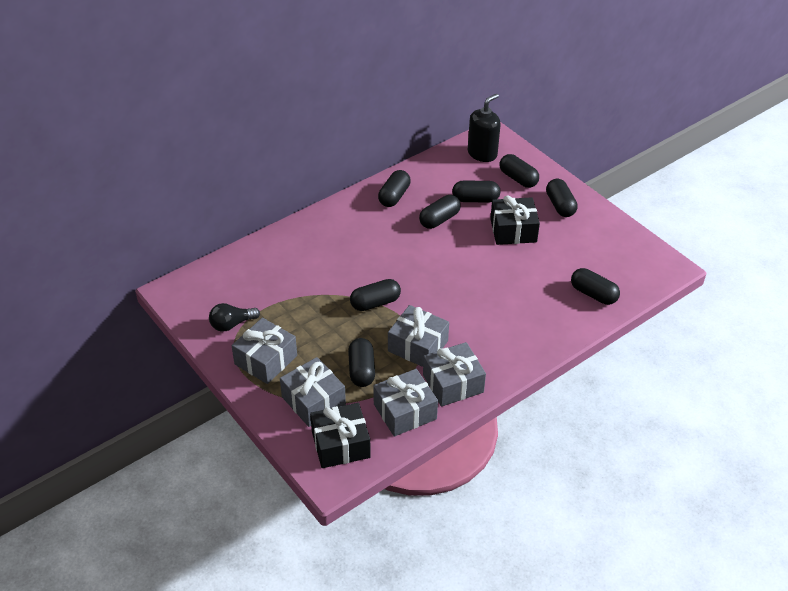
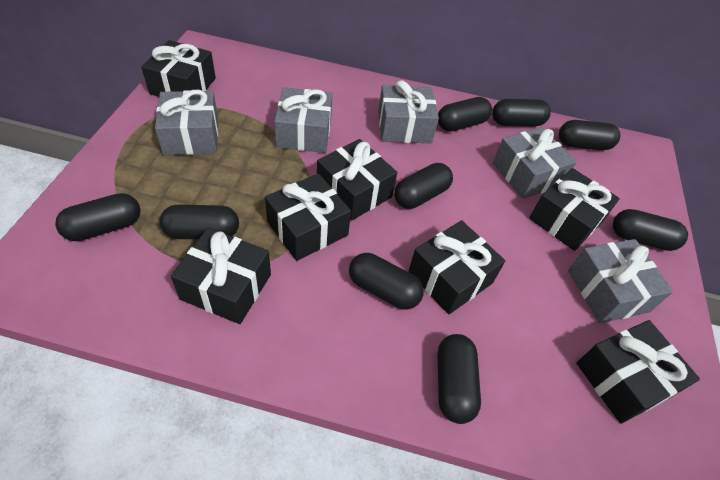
black capsule: [348,338,375,387] [350,279,401,311] [378,170,411,207] [419,195,461,229] [452,180,500,203] [500,154,539,188] [546,179,578,217] [571,268,620,305] = 8 -> [55,193,141,241] [159,204,239,239] [349,253,424,310] [394,163,453,209] [438,97,492,132] [438,334,481,424] [492,99,551,126] [559,120,620,150] [613,209,688,251] = 9
black gift: [310,403,371,468] [490,196,540,245] = 2 -> [141,40,216,97] [171,228,271,324] [265,173,351,261] [317,139,397,221] [408,220,505,315] [529,168,620,251] [576,320,700,424] = 7
black light bulb: [209,303,260,332] = 1 -> none = 0
black soap dispenser: [468,94,501,162] = 1 -> none = 0

